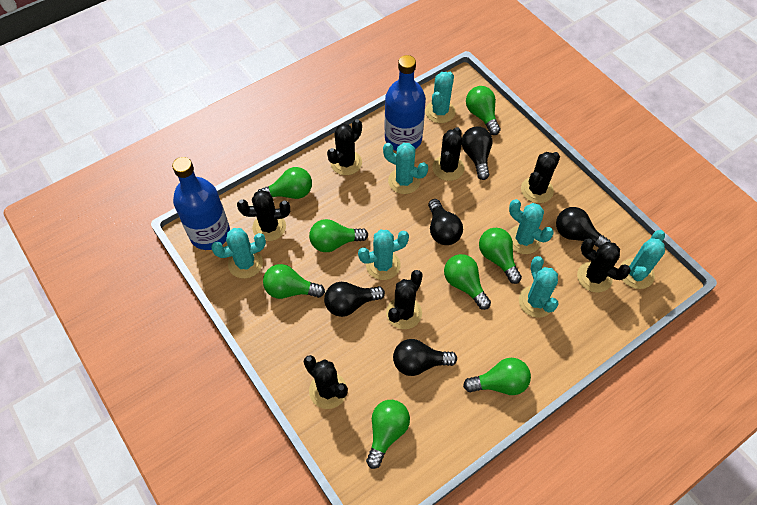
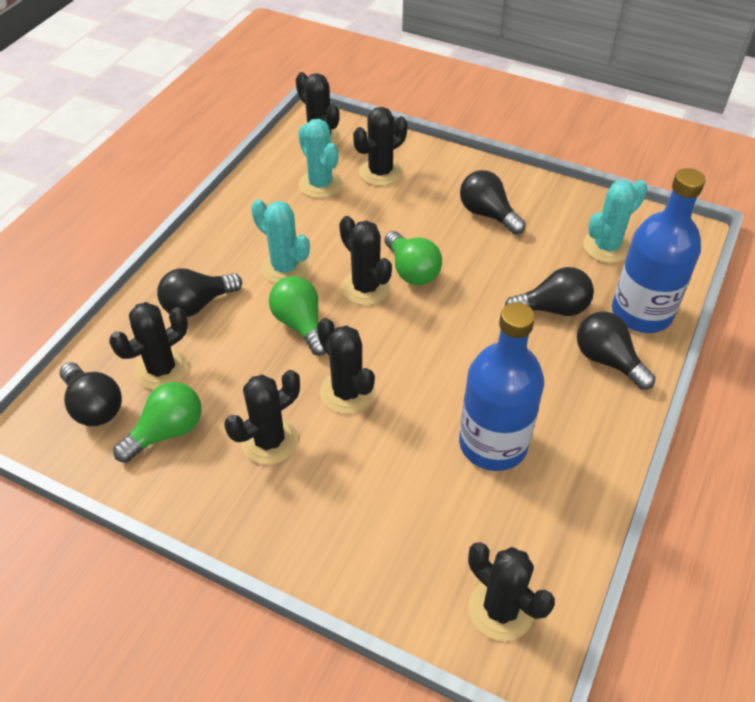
green light bulb: [258,167,312,199] [263,264,325,299] [309,219,368,252] [366,400,410,469] [444,254,491,310] [463,358,531,395] [466,86,501,135] [479,228,522,284] = 8 -> [113,382,201,463] [269,276,326,355] [384,231,442,285] = 3
turquoise cactus: [211,228,266,278] [358,230,409,280] [383,143,428,194] [425,72,456,123] [508,199,554,254] [519,256,558,318] [620,230,665,289] = 7 -> [251,199,310,283] [298,119,343,199] [583,180,648,263] = 3

